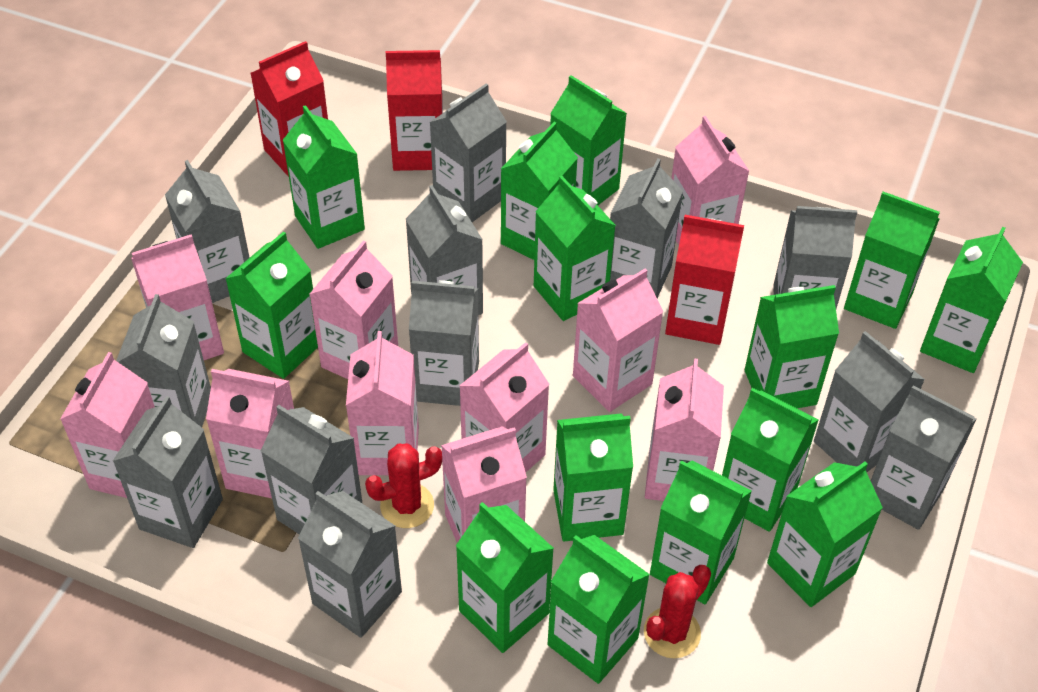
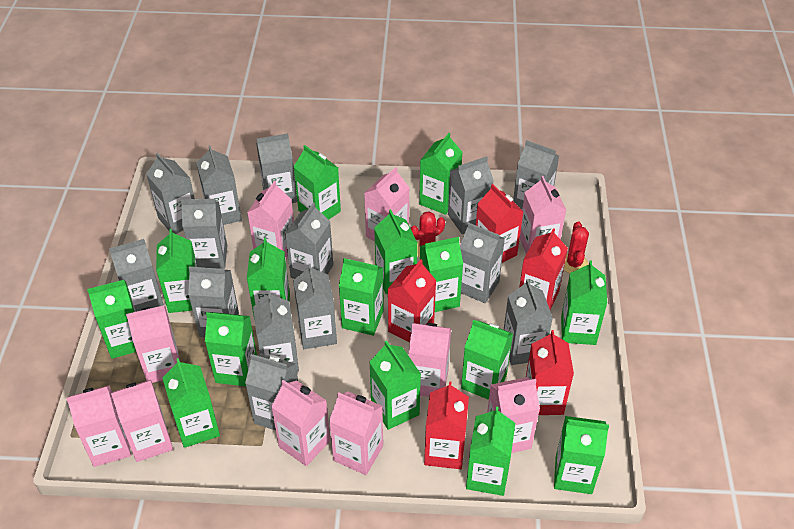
green carton: [225,232,318,379] [283,105,365,249] [456,502,554,653] [501,122,578,260] [534,176,616,321] [547,535,650,684] [550,75,627,205] [553,414,633,542] [650,460,752,604] [722,388,819,532] [744,285,839,408] [767,461,883,607] [844,192,940,329] [920,227,1023,373] = 14 -> [87,280,136,359] [156,229,197,313] [163,358,220,448] [205,312,257,386] [247,238,290,320] [294,145,341,220] [339,258,384,336] [370,341,421,430] [374,209,417,294] [419,133,463,215] [420,237,463,312] [461,320,513,400] [466,406,515,496] [554,416,609,494] [561,260,607,345] = 15
grey carton: [113,396,223,548] [116,294,211,427] [165,160,250,303] [261,405,363,534] [298,491,402,638] [406,185,483,315] [409,280,479,406] [430,84,507,222] [610,158,683,298] [773,206,857,309] [814,331,925,472] [871,385,976,530] = 12 -> [109,239,164,312] [146,153,195,234] [181,199,227,269] [188,267,239,338] [196,145,242,225] [245,353,298,430] [253,290,299,372] [256,133,297,203] [285,203,333,279] [293,264,337,349] [448,156,494,234] [460,223,505,303] [504,279,553,365] [513,140,559,210] = 14
red carton: [251,41,328,177] [386,50,443,171] [665,215,744,345] = 3 -> [388,259,436,342] [424,381,469,469] [476,184,523,263] [519,228,568,309] [526,330,574,415] = 5

